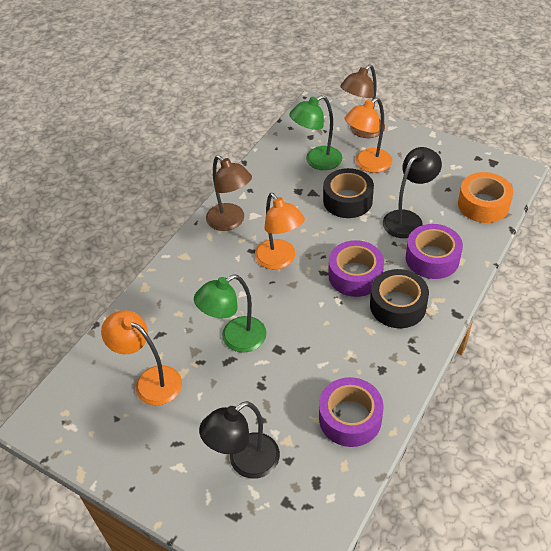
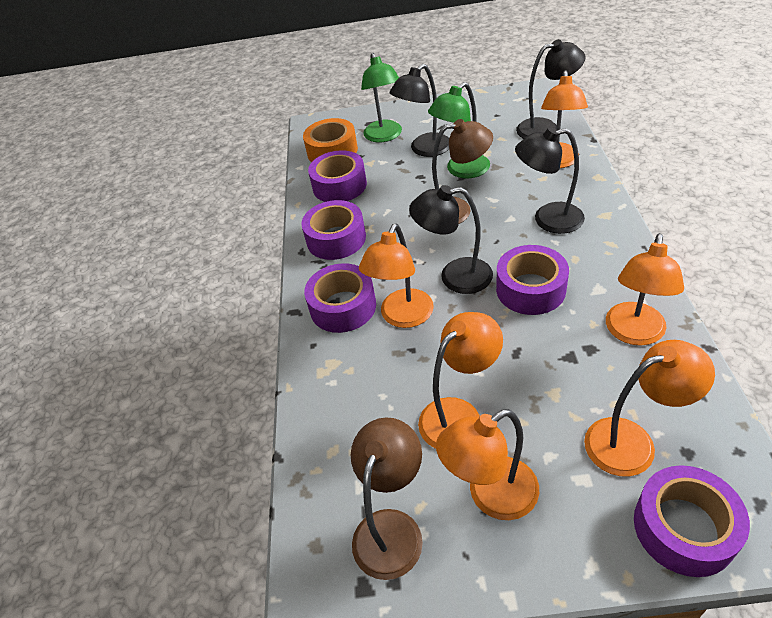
black lamp: [199,401,280,479] [383,147,442,238] = 2 -> [390,64,449,157] [409,185,493,294] [515,127,585,234] [516,39,586,139] = 4
black tape: [323,168,374,218] [370,269,429,328] = 2 -> none = 0
orange lamp: [101,310,182,406] [255,193,305,270] [344,97,392,173] = 3 -> [359,223,434,328] [418,312,503,449] [436,409,539,520] [541,70,588,168] [584,340,715,477] [606,233,684,346] = 6
purple tape: [319,377,384,447] [328,240,384,297] [406,224,463,279] = 3 -> [301,200,366,260] [304,263,376,333] [308,150,367,202] [496,245,569,315] [634,465,750,577] = 5

